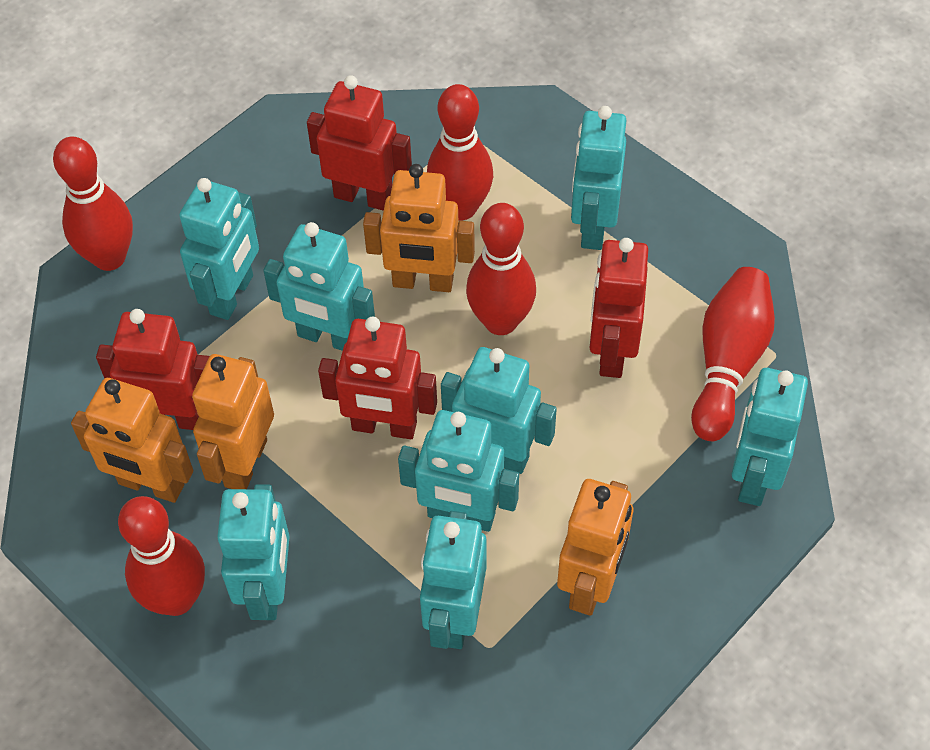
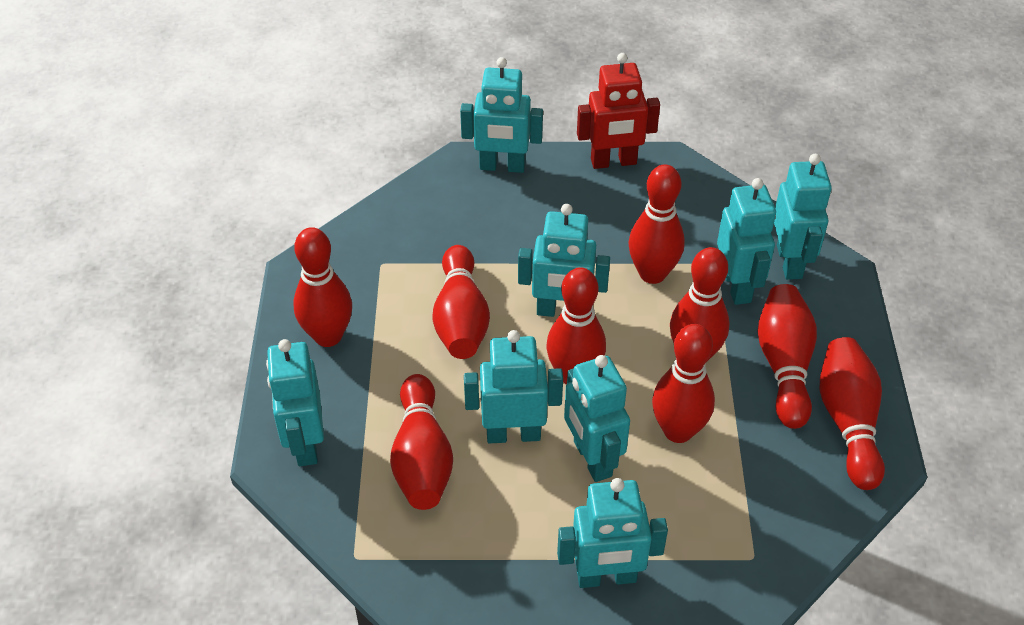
orange robot: [71,378,193,503] [192,354,274,489] [363,164,475,292] [557,479,633,616] = 4 -> none = 0
red bowling pin: [53,137,133,271] [118,496,205,616] [427,84,493,220] [466,203,536,335] [691,267,775,441] = 5 -> [294,227,352,347] [390,374,453,510] [432,245,490,359] [546,267,606,385] [628,164,685,284] [652,324,715,443] [670,247,729,362] [758,284,817,429] [820,337,885,490] = 9
red robot: [96,309,210,430] [307,75,412,211] [318,317,437,439] [589,238,648,378] = 4 -> [577,53,660,169] = 1

